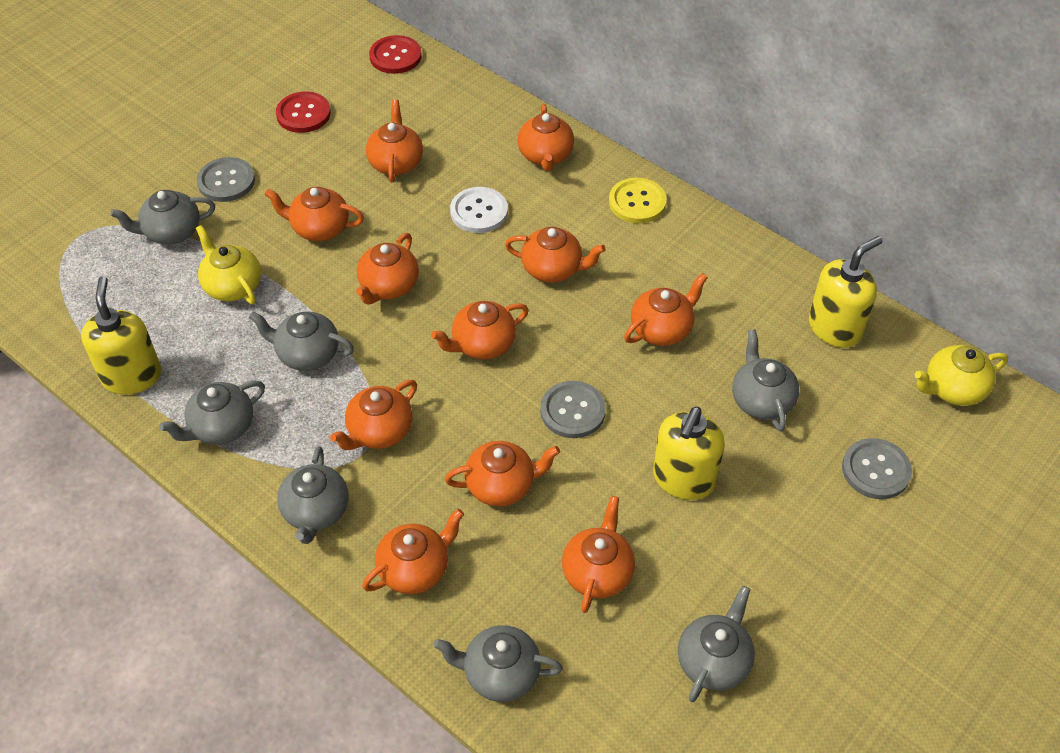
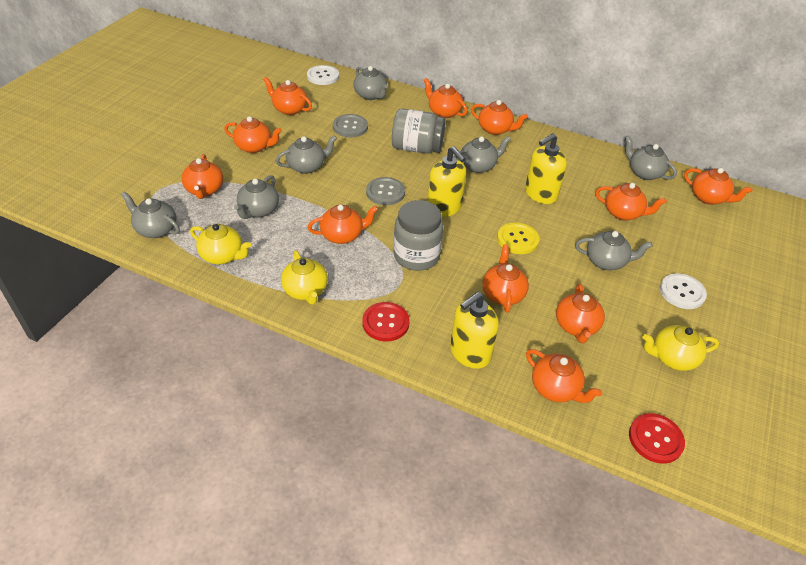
grey button: [197,157,255,202] [540,381,606,438] [842,438,912,499] = 3 -> [333,114,368,137] [366,177,405,205] = 2
grey jar: none = 0 -> [392,108,446,154] [394,200,443,271] = 2
white button: [450,187,508,233] = 1 -> [307,65,339,85] [660,273,707,309] = 2
yellow teapot: [196,225,261,304] [915,345,1008,406] = 2 -> [190,224,251,264] [281,250,328,305] [642,325,719,371] = 3

